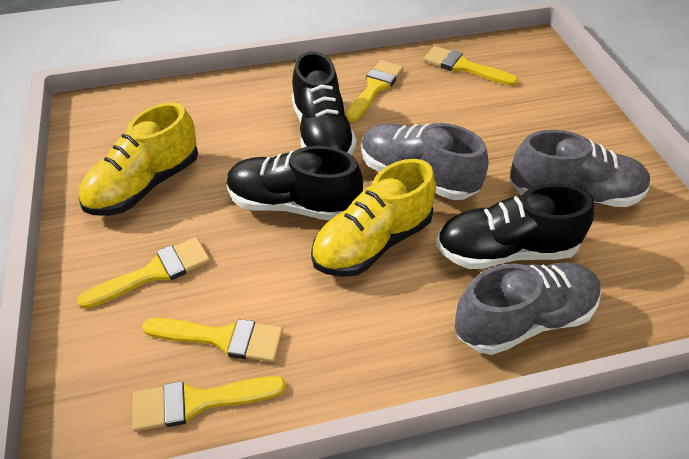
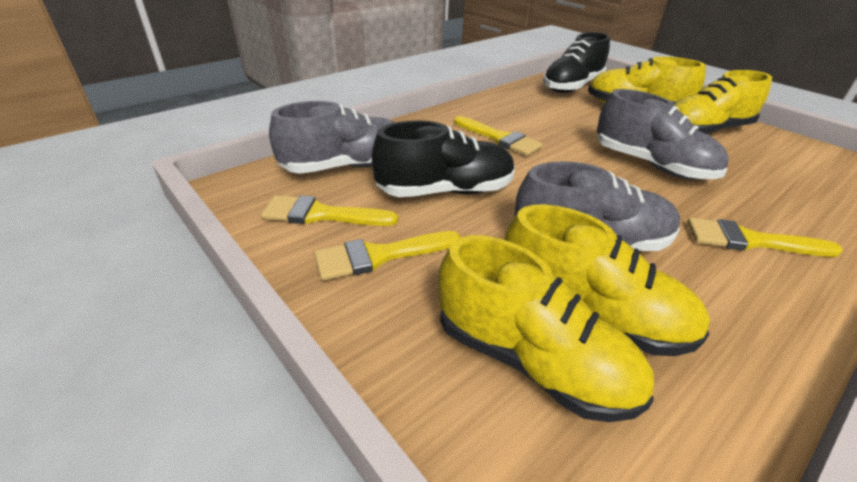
black shoe: [227,146,363,220] [292,51,357,155] [436,183,594,269] = 3 -> [372,120,515,197] [543,32,610,93] = 2
yellow brush: [77,237,210,309] [132,376,286,432] [142,318,283,362] [346,60,403,122] [424,46,519,86] = 5 -> [261,195,398,226] [314,231,460,280] [454,116,543,156] [687,218,843,257] = 4
yellow shoe: [79,102,198,216] [311,159,436,277] = 2 -> [438,235,654,422] [504,204,710,356] [588,56,706,104] [674,70,772,134] = 4

